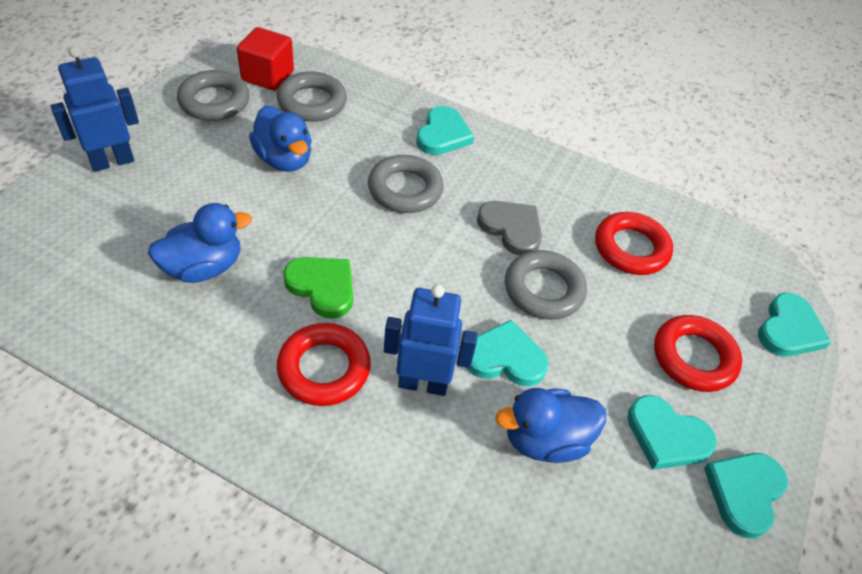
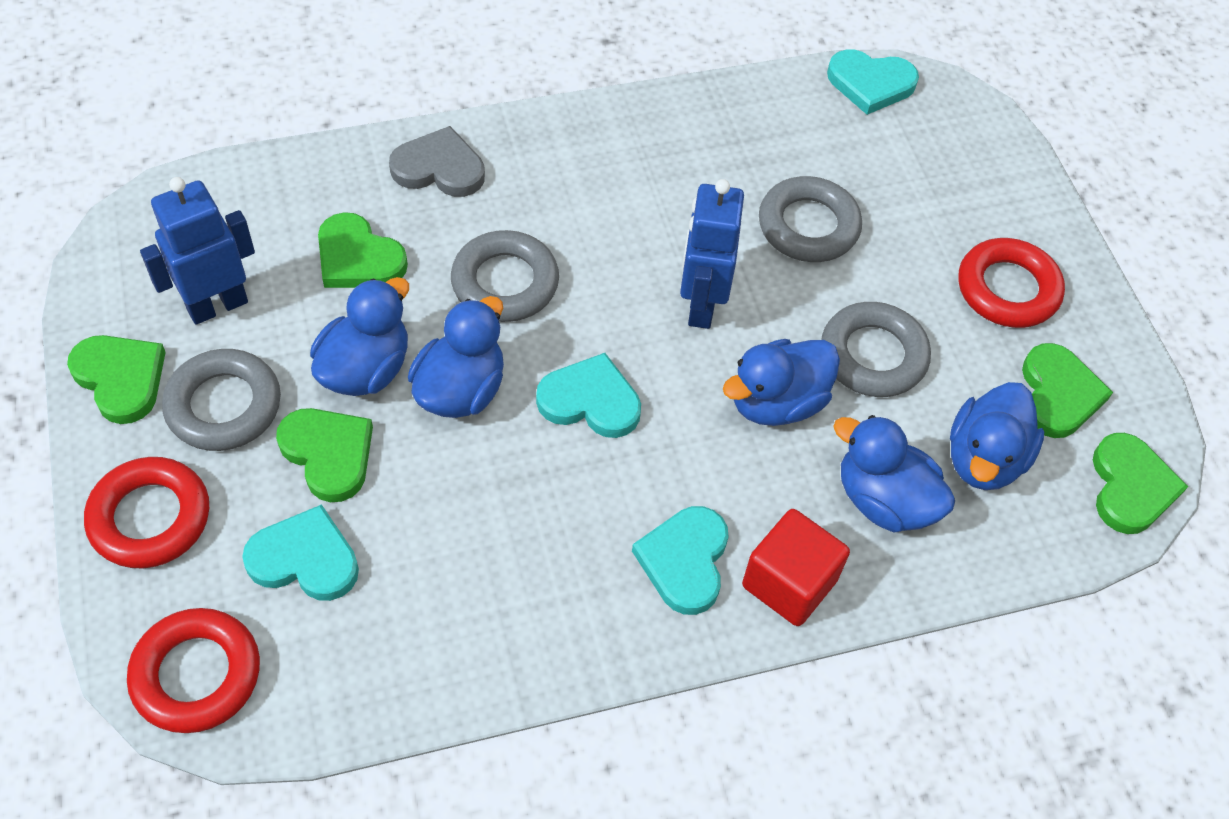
blue duck: [148,203,252,283] [249,106,312,172] [495,388,606,463] = 3 -> [310,277,409,396] [408,296,504,418] [723,339,840,426] [833,415,955,532] [950,382,1044,490] = 5
green heart: [283,257,353,319] = 1 -> [67,335,166,424] [276,408,373,502] [318,212,408,288] [1022,343,1113,438] [1093,433,1188,534] = 5
turquoise heart: [416,106,474,155] [467,320,549,386] [627,395,717,470] [704,453,788,539] [758,293,831,357] = 5 -> [242,504,359,601] [536,353,641,438] [632,506,729,615] [827,50,919,115] = 4

